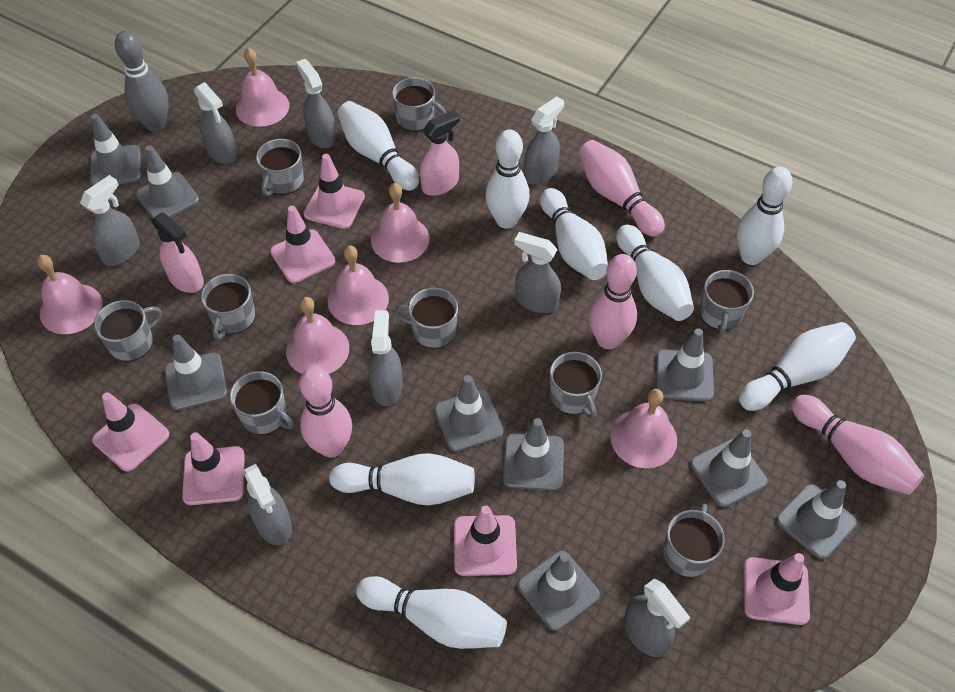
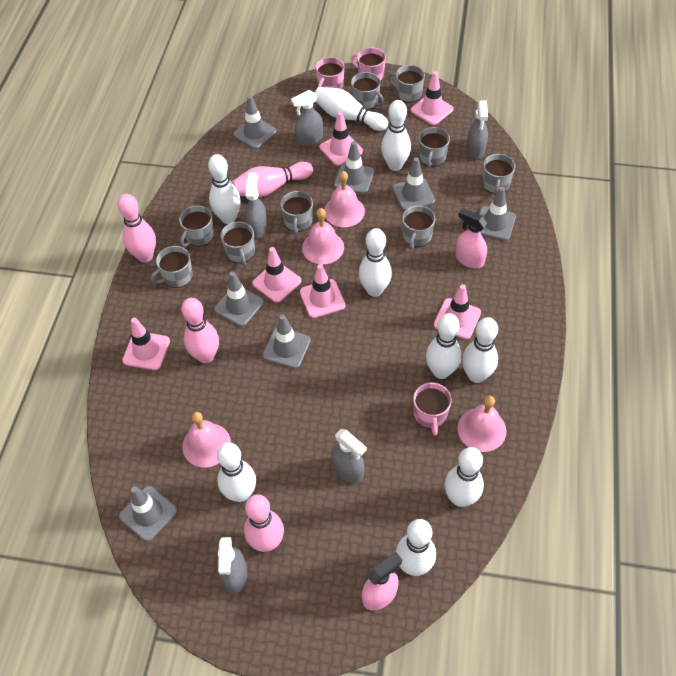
grey bowling pin: [115,31,169,132] = 1 -> none = 0
grey spray bottle: [80,175,140,266] [194,82,237,164] [243,464,292,545] [296,59,337,148] [369,310,403,406] [514,232,561,313] [524,96,564,185] [624,578,690,657] = 8 -> [218,537,247,594] [245,173,267,239] [291,90,323,146] [331,429,367,483] [467,101,488,159] = 5
grey traffic cone: [90,114,141,186] [136,145,199,219] [165,334,227,410] [434,375,503,452] [503,418,564,491] [518,551,600,631] [656,328,714,402] [690,429,768,507] [776,480,857,559] = 9 -> [119,486,177,541] [214,271,264,327] [233,95,277,149] [263,315,311,369] [334,141,374,194] [393,157,435,211] [479,187,516,241] = 7
pink bell: [37,255,103,334] [236,48,289,127] [286,297,349,374] [328,245,389,325] [371,183,430,263] [610,389,677,468] = 6 -> [182,412,231,467] [302,208,344,264] [324,171,365,227] [457,396,506,452] = 4
pink mug: none = 0 -> [316,57,345,89] [351,47,386,81] [413,383,452,436] = 3
white bowling pin: [329,453,475,505] [337,101,419,191] [356,576,507,649] [485,129,529,229] [540,188,608,280] [616,225,694,321] [737,167,793,265] [739,322,856,411] = 8 -> [208,154,241,224] [217,443,256,502] [315,87,388,131] [359,228,392,297] [381,100,411,171] [396,519,436,576] [426,313,461,379] [445,447,484,507] [462,317,498,383] = 9

